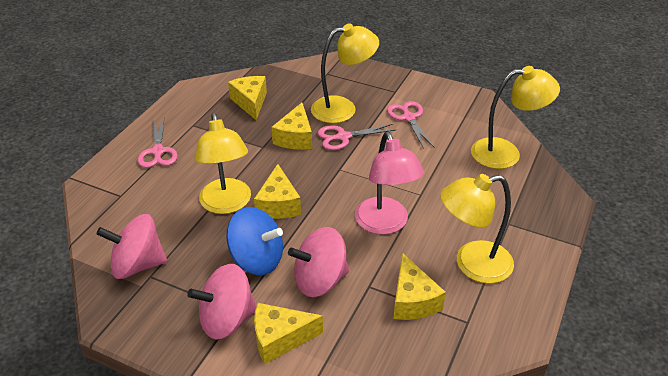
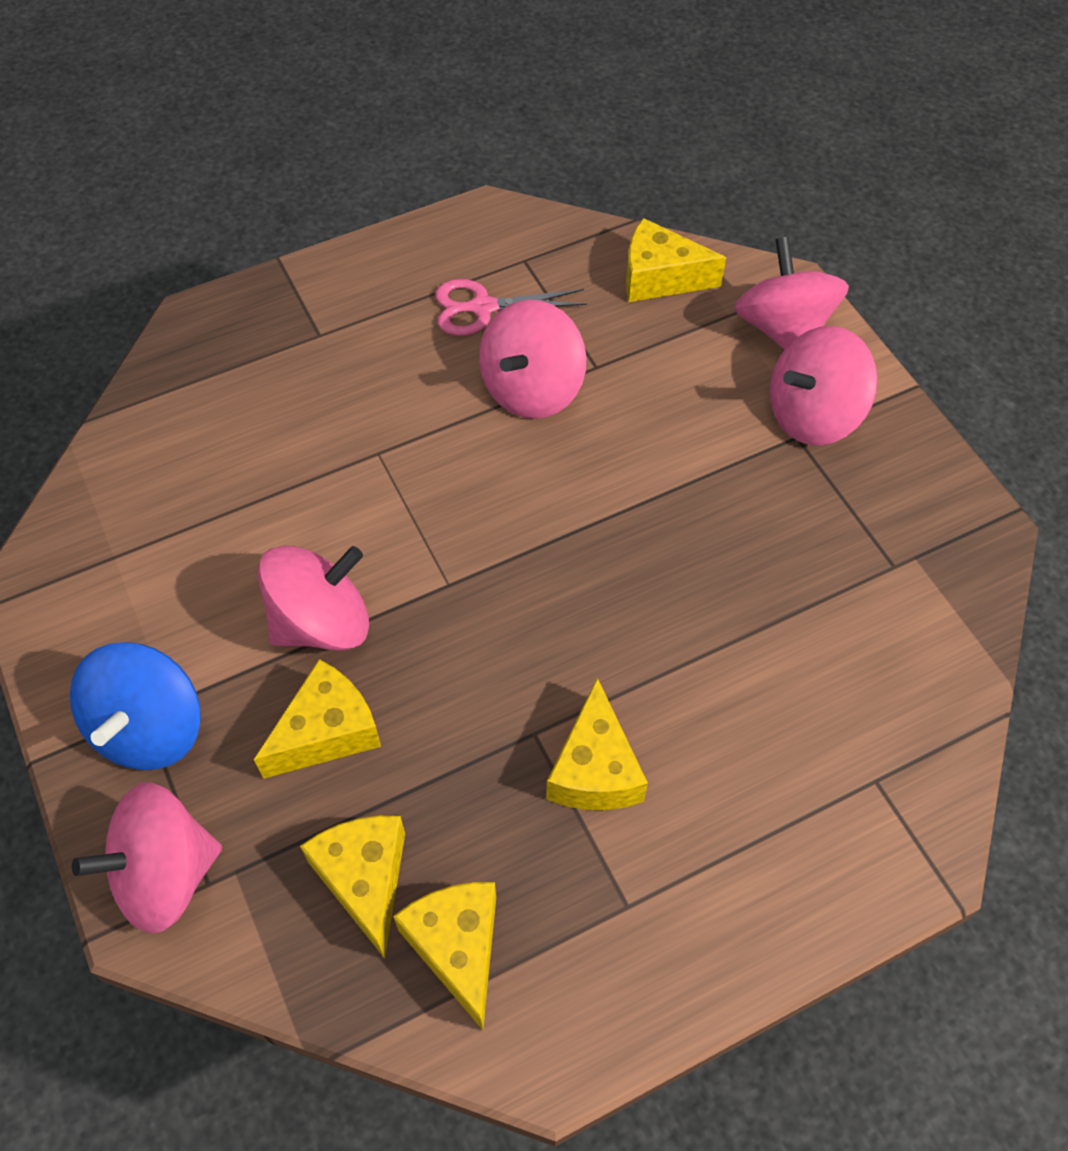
pink lamp: [355,132,424,235] = 1 -> none = 0
pink scissors: [138,119,178,168] [318,124,395,150] [387,101,434,149] = 3 -> [435,279,587,336] = 1
pink spinning top: [96,214,167,279] [187,264,257,339] [288,227,349,297] = 3 -> [72,783,222,934] [258,545,369,651] [479,300,587,419] [734,237,849,350] [770,326,878,445] = 5
yellow lamp: [194,113,251,214] [311,23,379,123] [440,174,514,284] [471,66,560,169] = 4 -> none = 0

